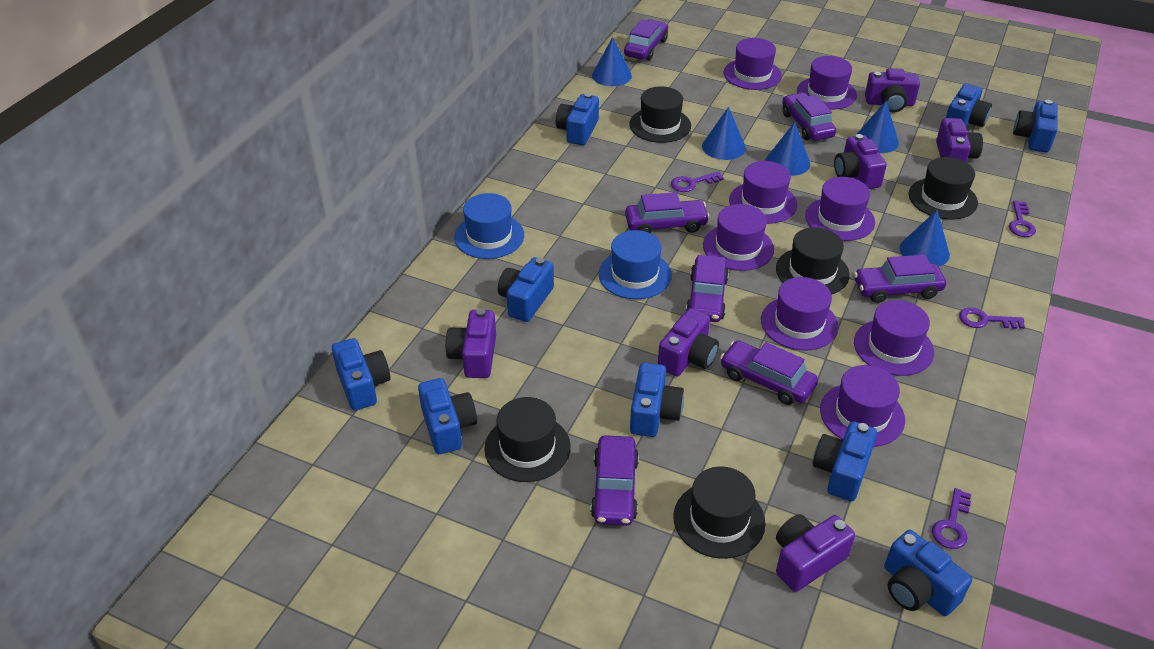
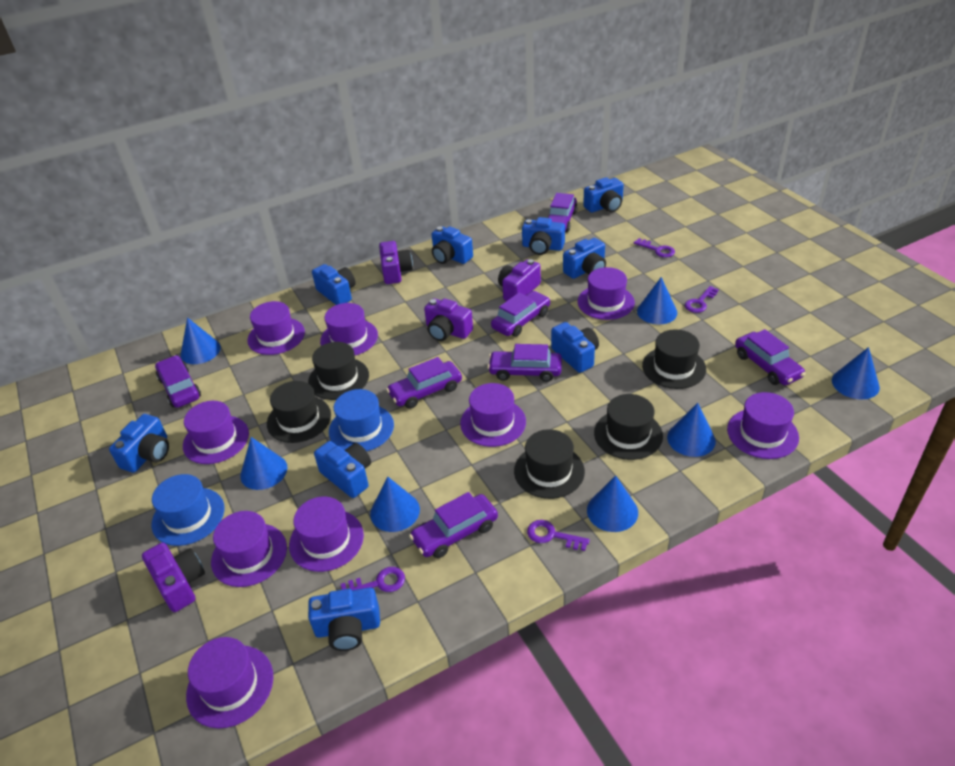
blue cone: [592,37,632,86] [702,107,746,160] [766,122,810,176] [857,101,899,153] [900,210,950,266] = 5 -> [180,317,221,364] [240,437,287,490] [370,477,420,532] [587,475,638,532] [637,277,677,324] [667,403,716,457] [832,347,880,399] = 7
purple camera: [445,308,496,378] [658,308,719,376] [776,514,855,592] [834,134,887,189] [865,68,920,112] [936,118,983,162] = 6 -> [142,542,205,612] [379,241,413,284] [424,298,473,341] [498,259,541,301] = 4
purple hat: [703,204,774,271] [724,38,782,90] [729,161,797,224] [761,277,838,351] [797,56,857,110] [805,177,875,241] [820,365,905,447] [854,300,934,376] = 8 -> [183,401,249,464] [186,637,273,728] [211,511,287,587] [247,301,305,355] [289,496,364,572] [320,303,378,355] [460,383,526,447] [578,267,635,320] [727,392,799,459] = 9

